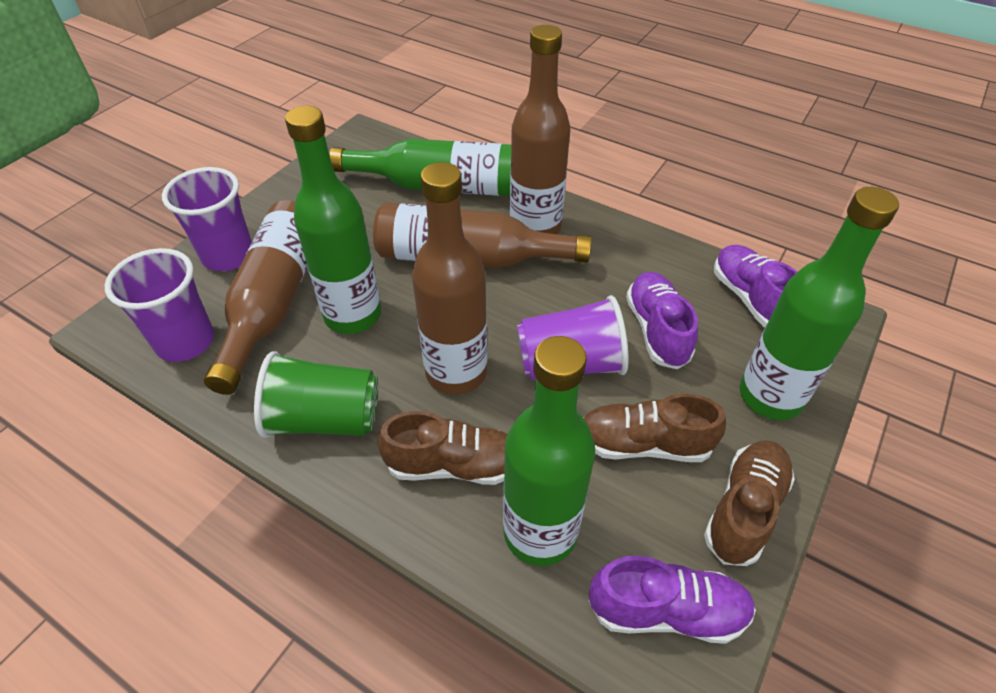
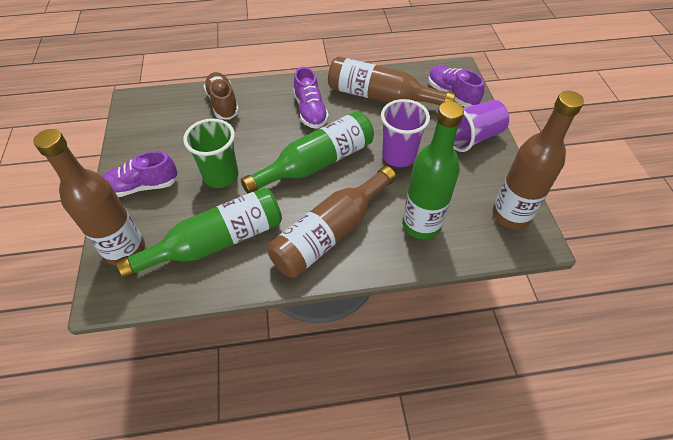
brown shoe: [378,411,507,485] [583,394,726,462] [704,440,795,566] = 3 -> [204,72,239,120] = 1
green bottle: [285,106,381,334] [329,139,511,196] [503,336,595,566] [740,187,899,420] = 4 -> [116,188,282,279] [241,111,374,194] [402,101,464,240] = 3
purple cup: [105,248,214,362] [162,167,252,271] [517,295,629,380] = 3 -> [381,99,430,167] [454,100,509,152] = 2

